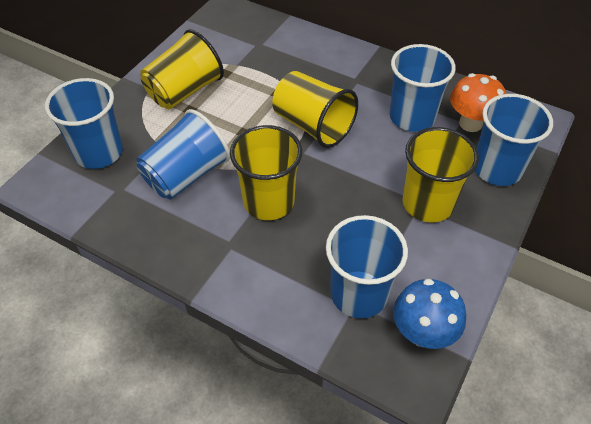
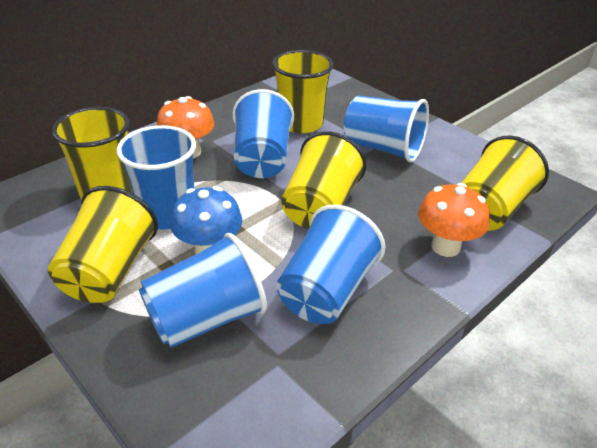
orange mushroom: [450,73,506,132] = 1 -> [157,96,215,159] [418,183,490,257] = 2
yellow cup: [140,29,224,109] [230,125,302,220] [272,71,358,148] [402,127,479,222] = 4 -> [48,186,158,303] [52,107,133,200] [272,50,333,133] [281,131,366,229] [461,136,549,231] = 5

